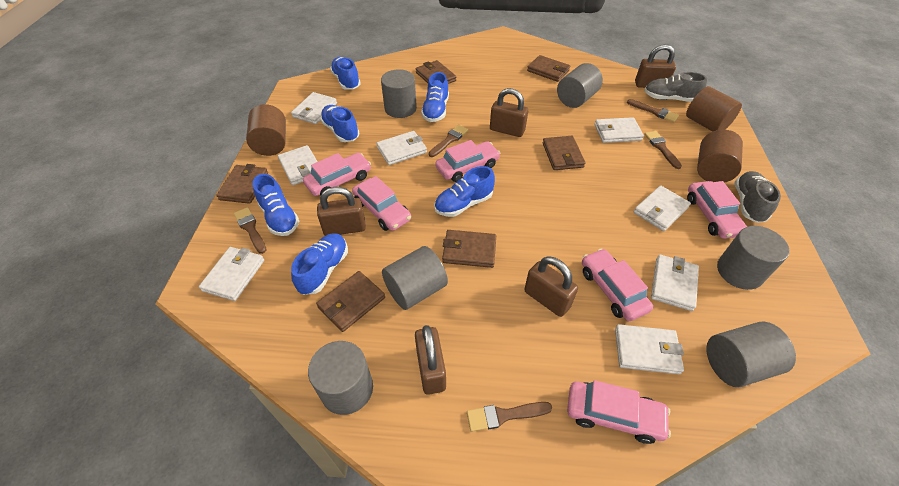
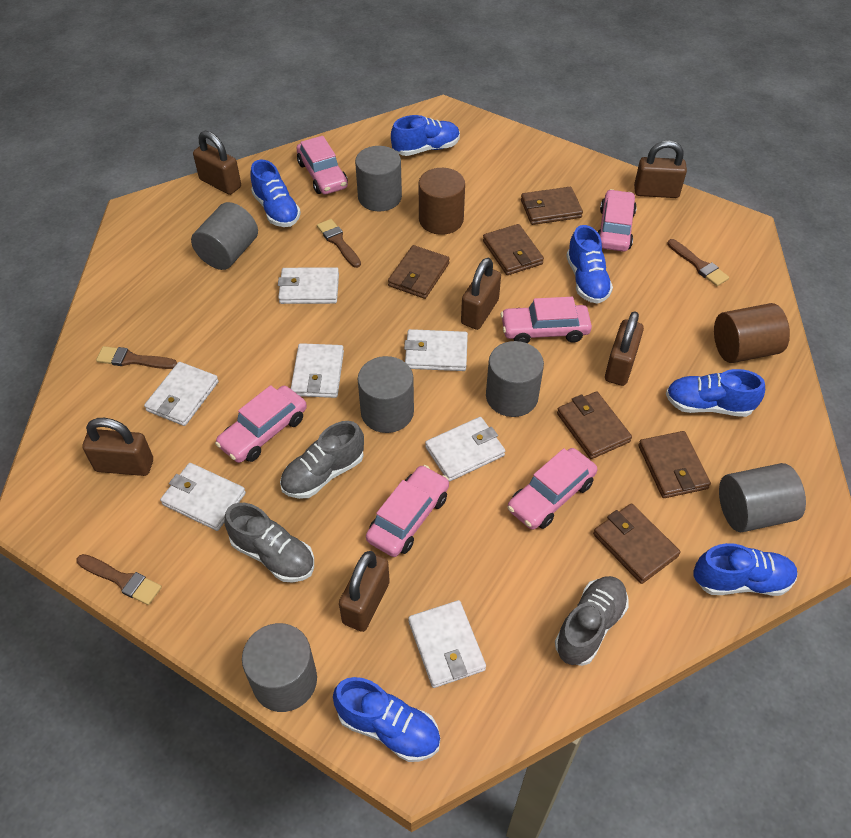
brown brush: [234,207,266,254] [429,125,469,157] [467,402,552,432] [627,99,679,122] [644,131,682,169] = 5 -> [77,554,162,605] [96,346,177,369] [317,219,361,268] [667,239,729,286] = 4
brown cylinder: [246,104,286,156] [686,86,742,132] [697,130,743,183] = 3 -> [419,168,465,235] [714,303,790,363] = 2
brown padlock: [317,187,366,236] [415,325,446,395] [490,88,528,137] [524,256,578,317] [635,44,676,88] = 5 -> [82,418,153,476] [193,131,241,195] [339,551,390,632] [461,258,501,330] [605,311,644,386] [634,140,687,198] = 6
grey shoe: [644,72,707,102] [734,171,781,223] = 2 -> [224,503,314,583] [280,421,364,499] [555,576,628,666] = 3
white wallet: [199,247,264,301] [278,145,318,185] [291,92,337,124] [376,131,427,165] [594,117,644,143] [615,324,684,374] [634,185,691,231] [651,255,699,311] = 8 -> [144,362,219,426] [160,463,246,531] [278,267,339,304] [291,343,344,398] [404,329,468,371] [408,600,486,688] [425,417,505,482] = 7

